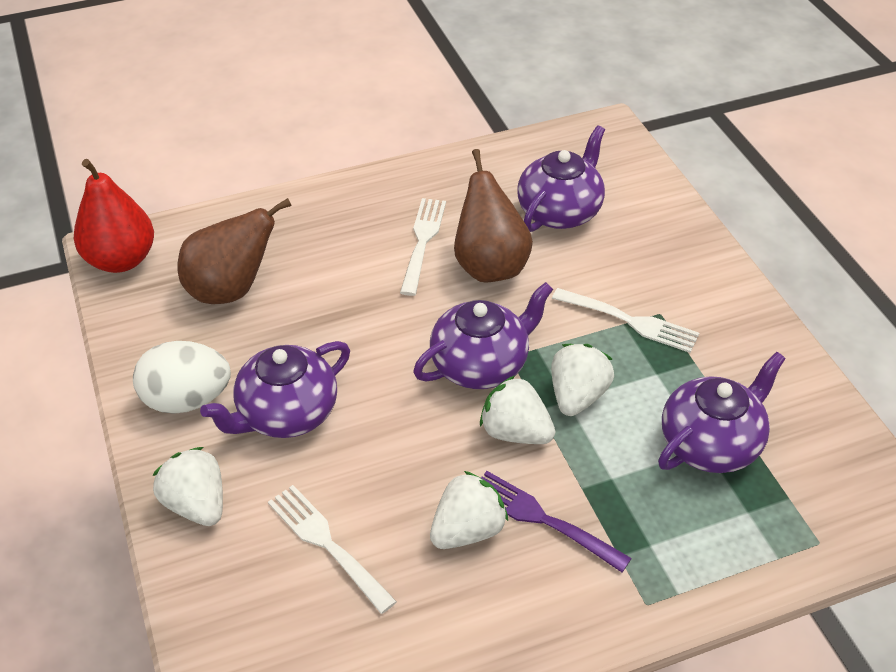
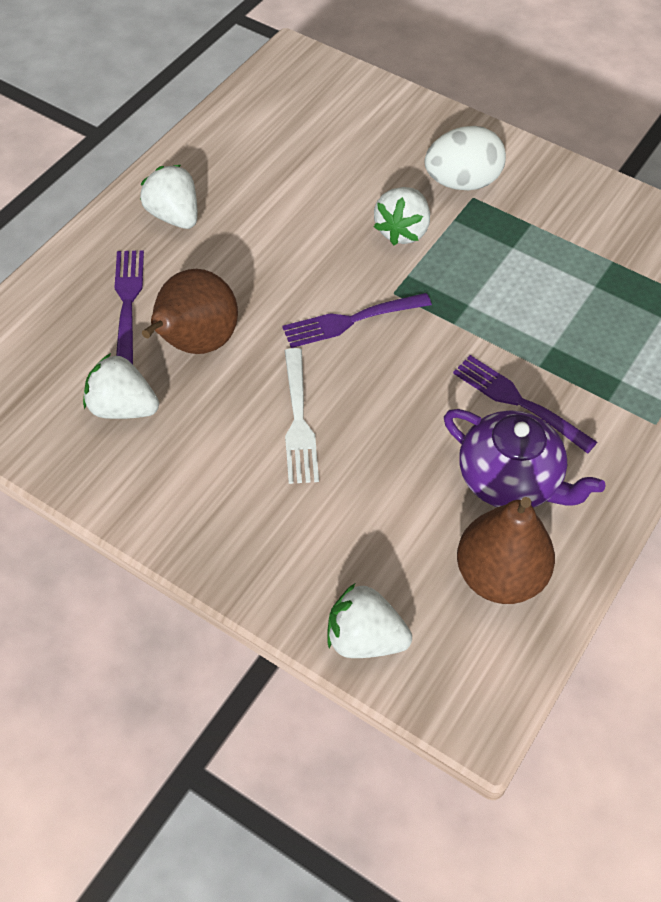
purple fork: [481,471,632,572] = 1 -> [115,250,144,364] [282,293,432,348] [453,355,597,454] = 3
purple teapot: [200,341,350,438] [413,282,553,389] [517,125,605,232] [658,352,786,473] = 4 -> [444,409,606,508] = 1
red pear: [74,159,154,273] = 1 -> none = 0
white fork: [268,485,397,614] [400,198,446,296] [552,288,699,353] = 3 -> [285,348,319,484] = 1

